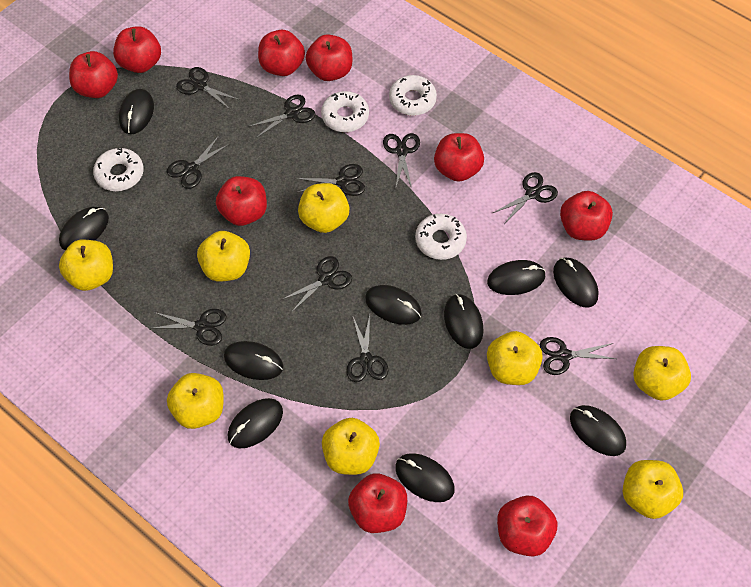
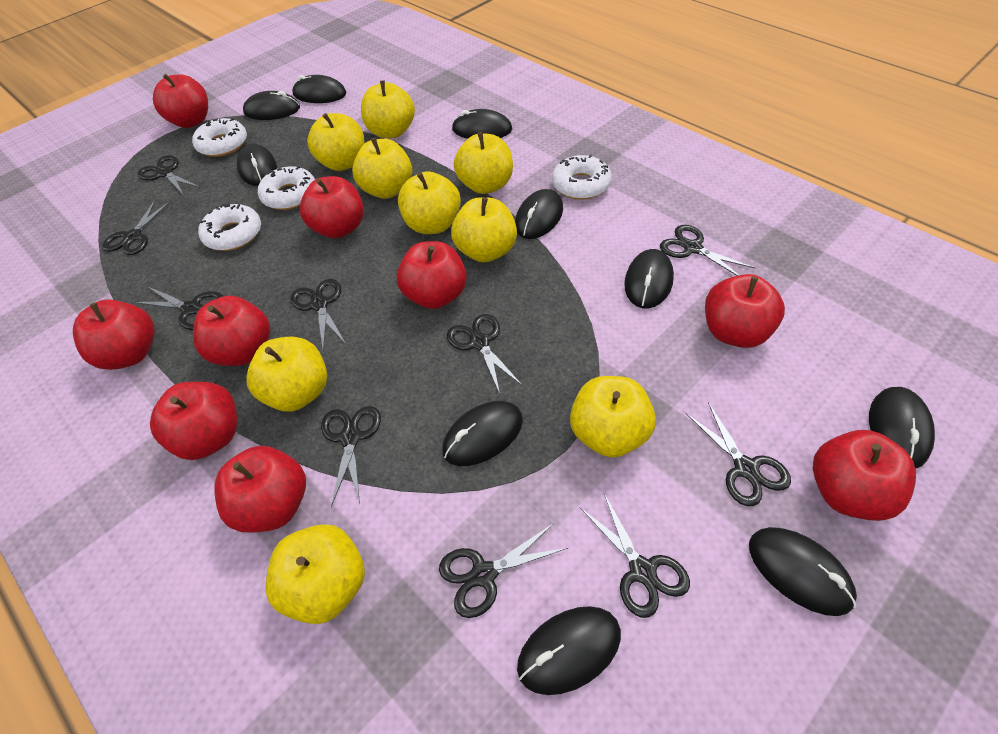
yellow apple: [59,239,113,291] [167,373,224,429] [197,231,250,282] [298,183,350,233] [322,418,380,475] [487,331,543,385] [623,460,683,519] [633,346,691,401] = 8 -> [246,337,327,412] [265,524,365,624] [307,113,364,171] [352,138,413,199] [361,80,415,138] [398,171,461,234] [451,197,517,263] [454,132,513,194] [570,376,656,458] = 9

